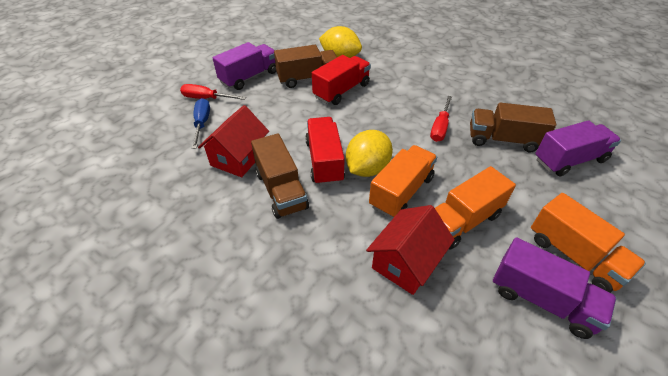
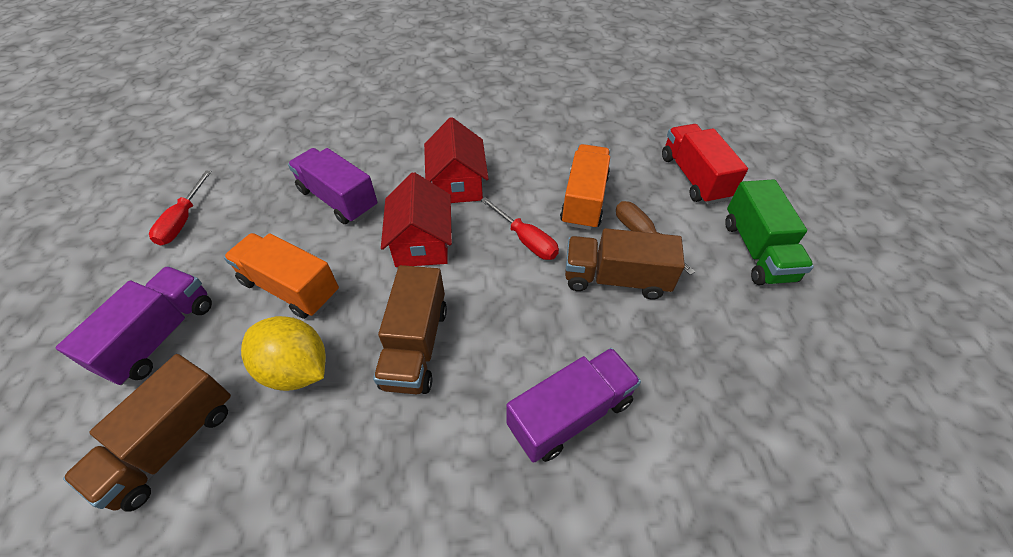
blue screwdriver: [192,98,210,149] = 1 -> none = 0
brown screwdriver: none = 0 -> [616,201,695,275] = 1
green truck: none = 0 -> [725,179,814,285] = 1
orange truck: [369,145,437,218] [435,166,516,250] [531,193,646,293] = 3 -> [224,233,339,319] [560,144,610,230] = 2
red truck: [305,117,345,185] [312,55,371,105] = 2 -> [662,124,748,205] = 1
yellow lemon: [319,26,362,58] [346,130,393,177] = 2 -> [241,316,326,391] = 1

